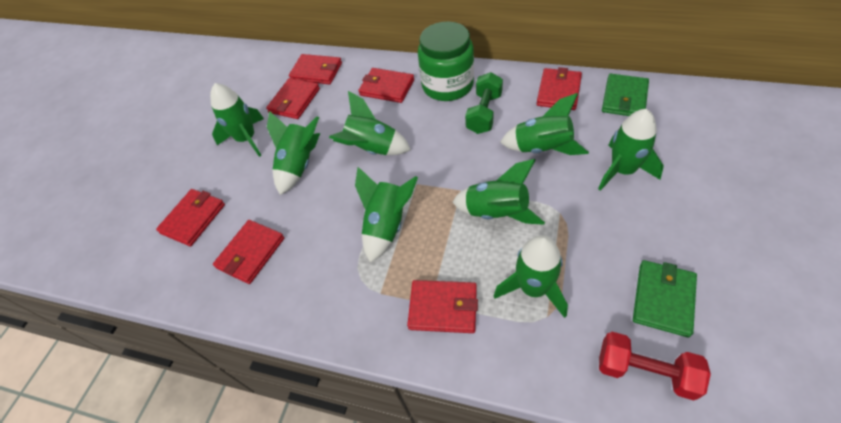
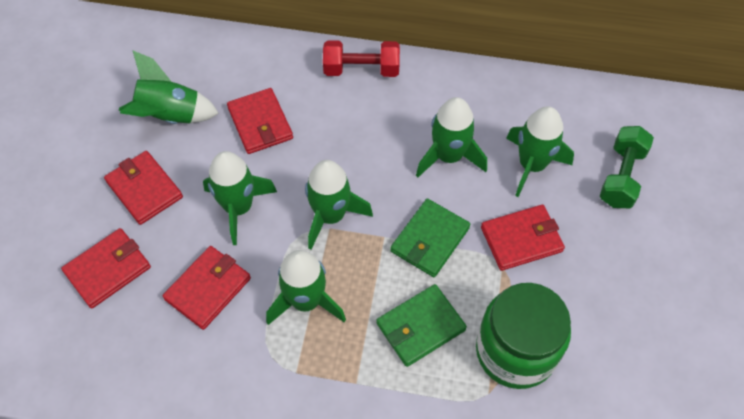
green rocket: [210,83,264,157] [267,111,320,195] [329,91,411,155] [355,167,418,263] [453,159,545,225] [494,235,568,318] [500,93,589,155] [598,109,664,191] = 8 -> [119,50,219,124] [203,151,277,245] [266,250,346,325] [305,160,373,250] [416,97,487,177] [506,106,574,197] = 6
red wallet: [156,189,225,246] [213,220,284,284] [266,78,320,119] [289,54,342,84] [359,68,414,103] [407,280,478,333] [536,67,582,110] = 7 -> [61,228,151,309] [104,151,183,225] [163,246,251,330] [227,88,293,154] [481,205,565,271] = 5

